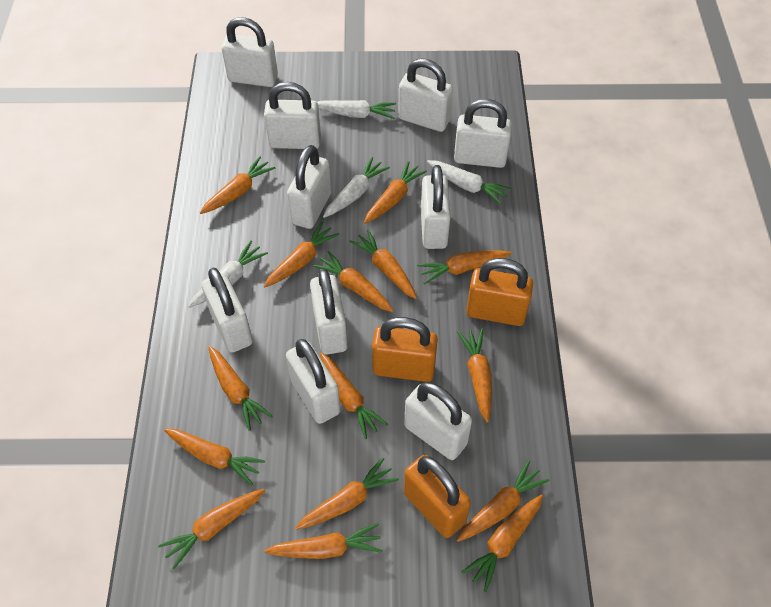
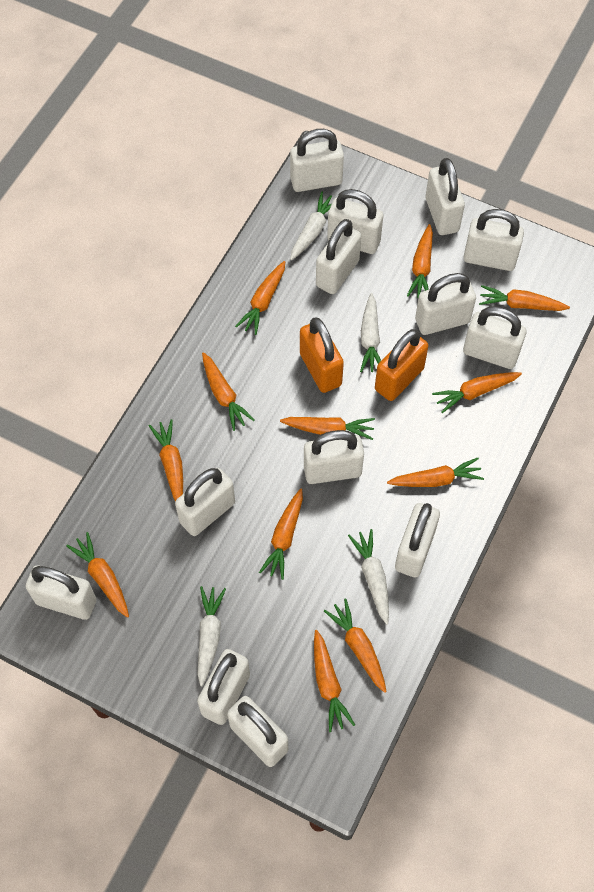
orange carrot: [158,489,265,569] [164,429,265,486] [200,156,275,214] [208,346,272,431] [264,222,340,287] [264,523,382,559] [295,458,399,530] [312,251,394,312] [320,353,388,439] [349,229,417,299] [364,161,427,224] [417,251,512,284] [456,460,549,542] [457,329,492,423] [461,494,543,592] = 15 -> [66,532,129,618] [149,419,183,501] [202,352,255,431] [235,261,285,335] [259,488,303,580] [280,417,375,440] [314,630,355,732] [324,599,387,693] [387,458,484,487] [407,224,433,298] [432,372,522,413] [479,285,570,311] = 12
orange padlock: [372,317,438,382] [404,454,471,538] [466,258,533,326] = 3 -> [300,318,344,393] [375,329,428,401] = 2
white padlock: [202,268,253,353] [222,17,278,87] [264,82,321,149] [286,339,341,424] [287,145,331,229] [310,269,348,355] [398,58,453,132] [404,382,472,460] [421,165,451,249] [454,99,512,168] = 10 -> [26,565,97,620] [175,468,235,536] [197,649,250,725] [227,696,288,767] [290,129,344,192] [304,430,364,484] [316,219,361,294] [327,189,383,254] [395,503,440,578] [415,273,476,335] [426,158,465,235] [463,306,526,369] [464,209,524,271] = 13

